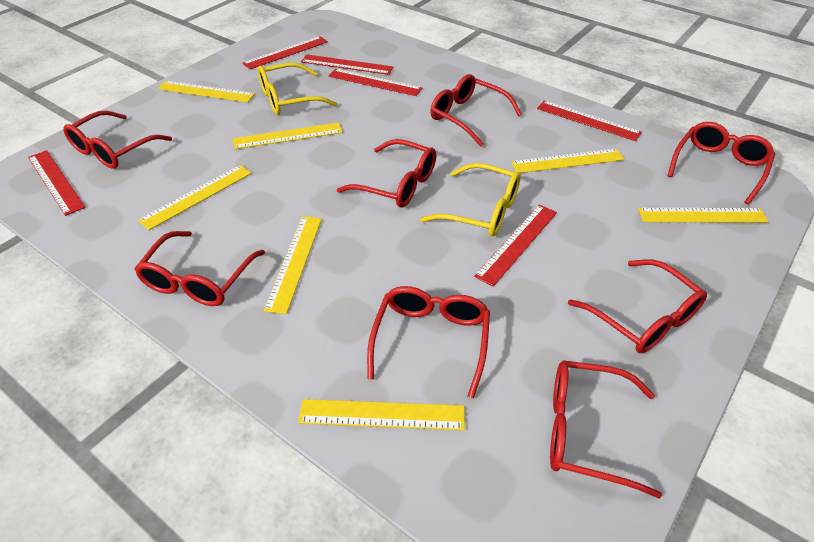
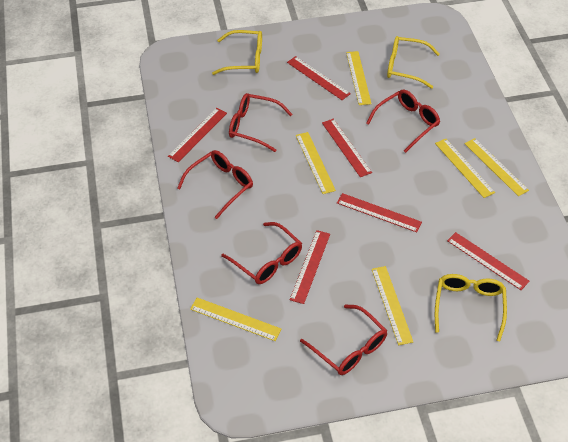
red glasses: [63,111,172,169] [134,231,265,306] [337,139,436,208] [367,286,490,398] [430,74,522,146] [550,360,662,499] [568,259,707,353] [667,122,775,205] = 8 -> [177,150,253,219] [221,222,302,284] [229,93,292,152] [300,304,387,375] [366,90,440,153] = 5
yellow glasses: [258,62,337,115] [420,163,521,236] = 2 -> [212,30,262,75] [387,36,440,89] [435,274,507,341] = 3
yellow ruler: [138,165,252,230] [158,81,255,102] [233,123,342,149] [264,216,322,314] [298,399,465,431] [511,149,624,173] [638,208,769,223] = 7 -> [190,298,281,341] [296,132,336,194] [346,51,372,105] [372,266,413,345] [435,139,495,198] [464,138,529,196] = 6

